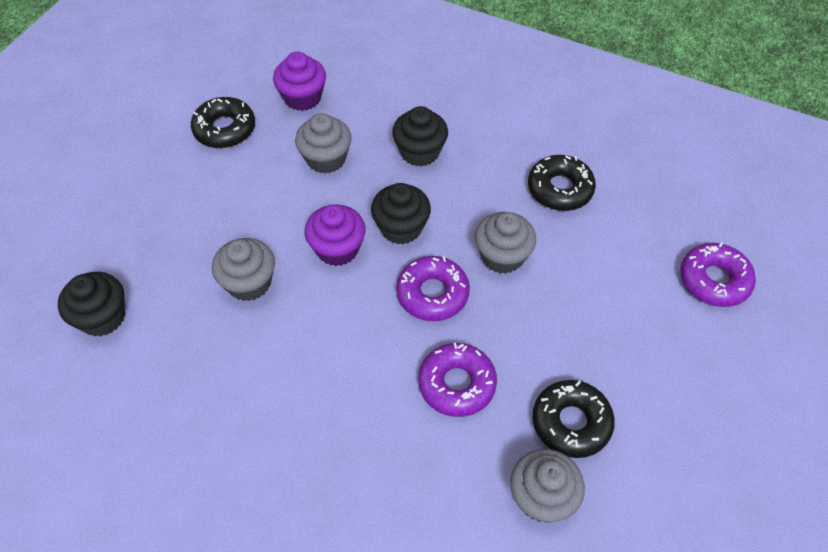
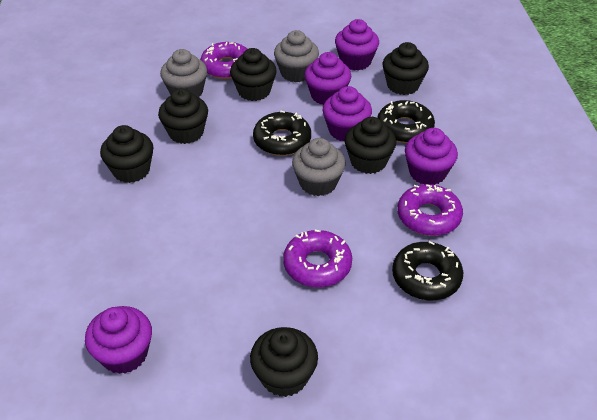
black cupcake: [58,272,125,336] [371,183,431,244] [392,106,448,167] = 3 -> [100,125,154,183] [158,88,208,144] [230,48,277,101] [250,327,318,397] [344,117,396,174] [382,42,429,95] = 6
grey cupcake: [212,238,275,301] [295,113,352,174] [475,212,536,274] [510,449,585,523] = 4 -> [160,49,207,98] [274,30,319,82] [292,138,346,196] = 3
purple cupcake: [273,52,326,111] [305,204,366,266] = 2 -> [85,306,152,374] [305,52,351,105] [323,86,372,142] [335,19,379,71] [405,128,458,185] = 5

